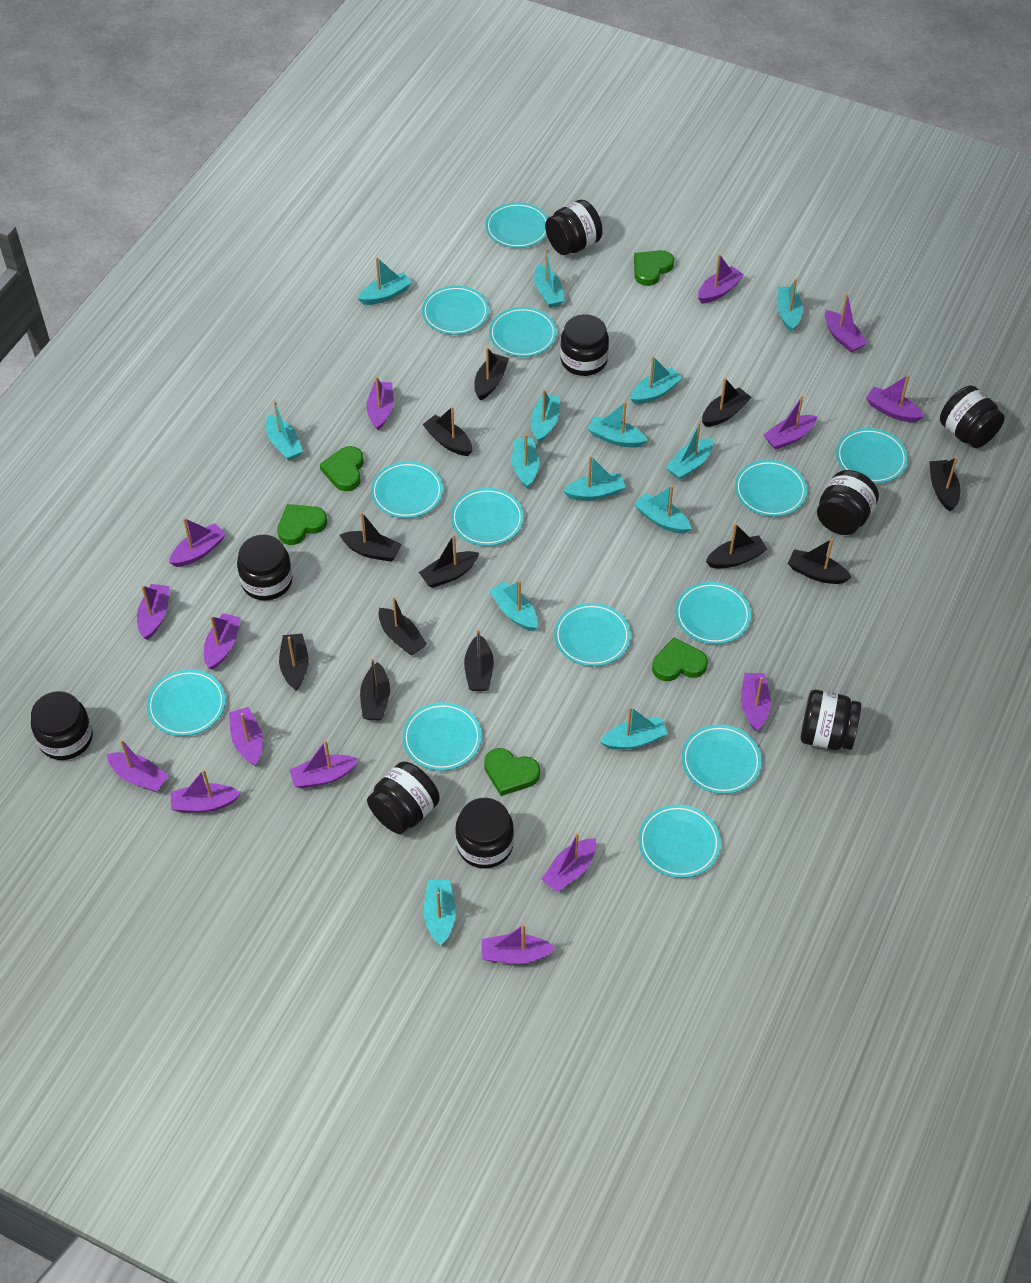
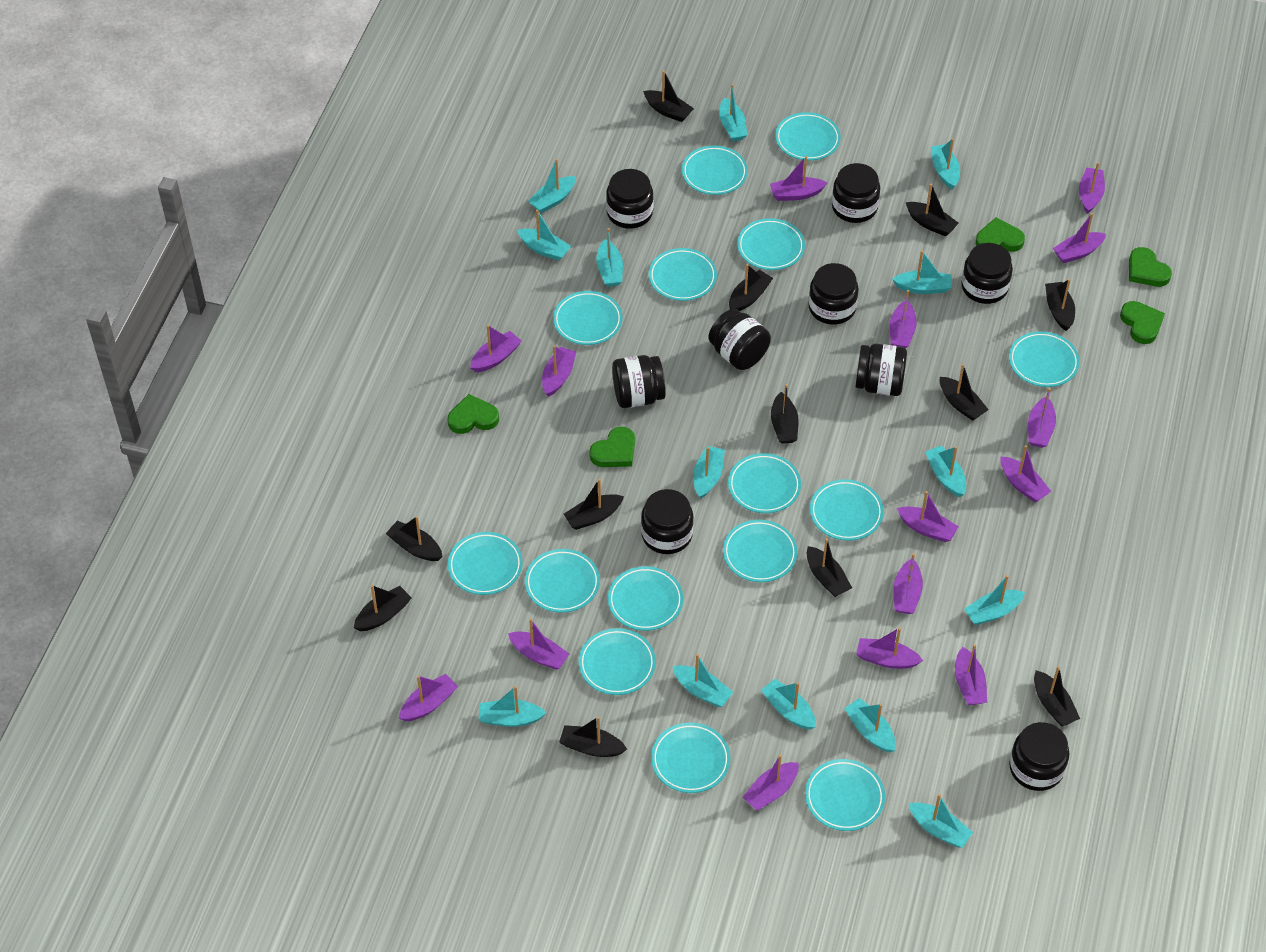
turquoise plate: [147,669,225,736] [371,461,443,518] [402,702,482,771] [422,286,489,335] [451,488,524,546] [485,202,548,248] [489,307,557,357] [554,603,631,667] [638,804,721,878] [675,582,751,644] [682,725,762,794] [735,460,807,517] [836,428,908,484] = 13 -> [448,532,523,595] [525,549,600,613] [553,291,622,345] [579,628,656,695] [608,566,683,631] [649,248,717,301] [651,723,730,793] [682,146,748,195] [723,520,798,582] [728,453,801,513] [737,218,805,270] [775,112,841,161] [805,759,885,831] [810,479,884,541] [1009,331,1080,387] = 15

